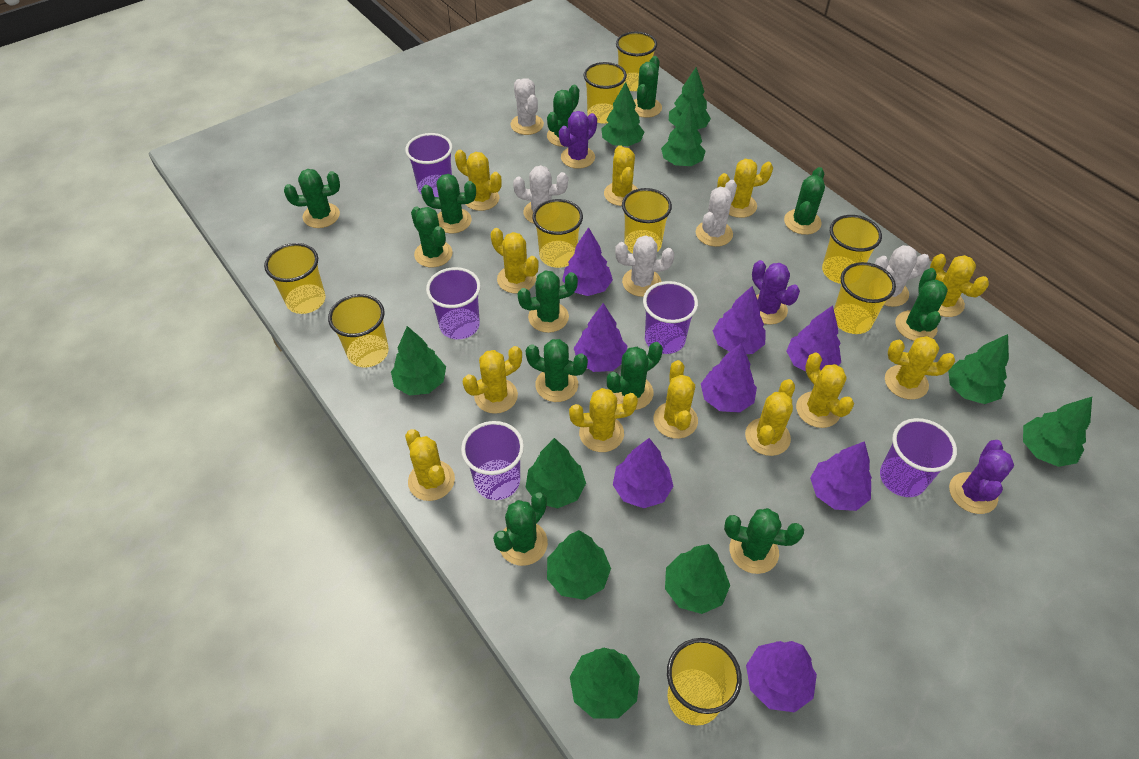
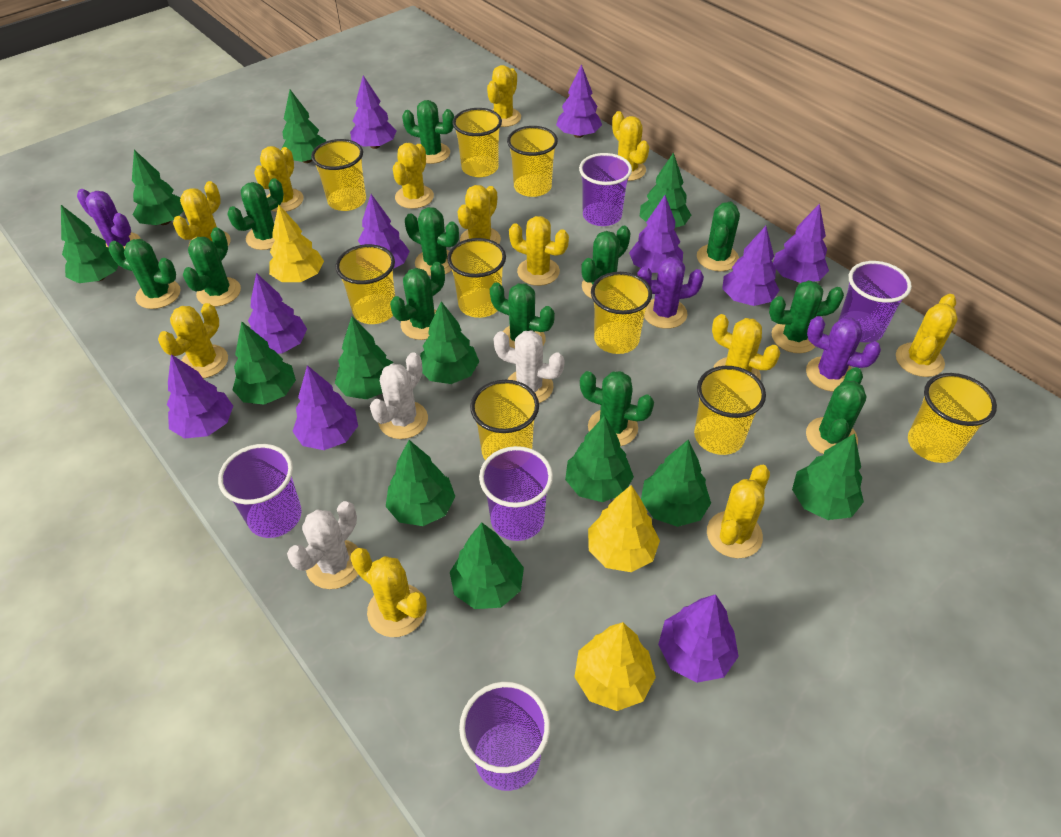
green tree: [391,326,446,396] [526,438,586,508] [547,530,611,600] [570,648,640,719] [601,82,644,146] [661,102,705,166] [665,544,730,614] [669,67,711,129] [948,334,1009,404] [1023,397,1092,467] = 10 -> [61,205,119,283] [132,150,184,225] [232,321,296,405] [281,90,326,163] [335,317,393,399] [386,440,455,526] [420,301,479,384] [450,523,524,609] [565,416,634,502] [640,152,691,228] [641,439,711,527] [792,434,864,520] = 12
purple tree: [562,227,613,296] [574,303,627,372] [613,438,673,508] [701,343,757,413] [713,286,766,354] [746,641,817,712] [787,305,841,372] [810,441,872,511] = 8 -> [167,354,233,438] [248,273,307,354] [293,365,358,450] [350,75,397,149] [358,194,410,269] [556,64,602,138] [629,195,683,273] [658,594,739,683] [722,226,779,306] [773,204,829,283] = 10
white cactus: [511,78,544,135] [513,165,568,224] [615,235,674,297] [696,180,737,247] [875,245,930,307] = 5 -> [287,501,358,589] [370,352,428,439] [493,331,564,403] = 3
yellow tree: none = 0 -> [269,204,324,282] [574,622,656,711] [588,485,660,572] = 3

